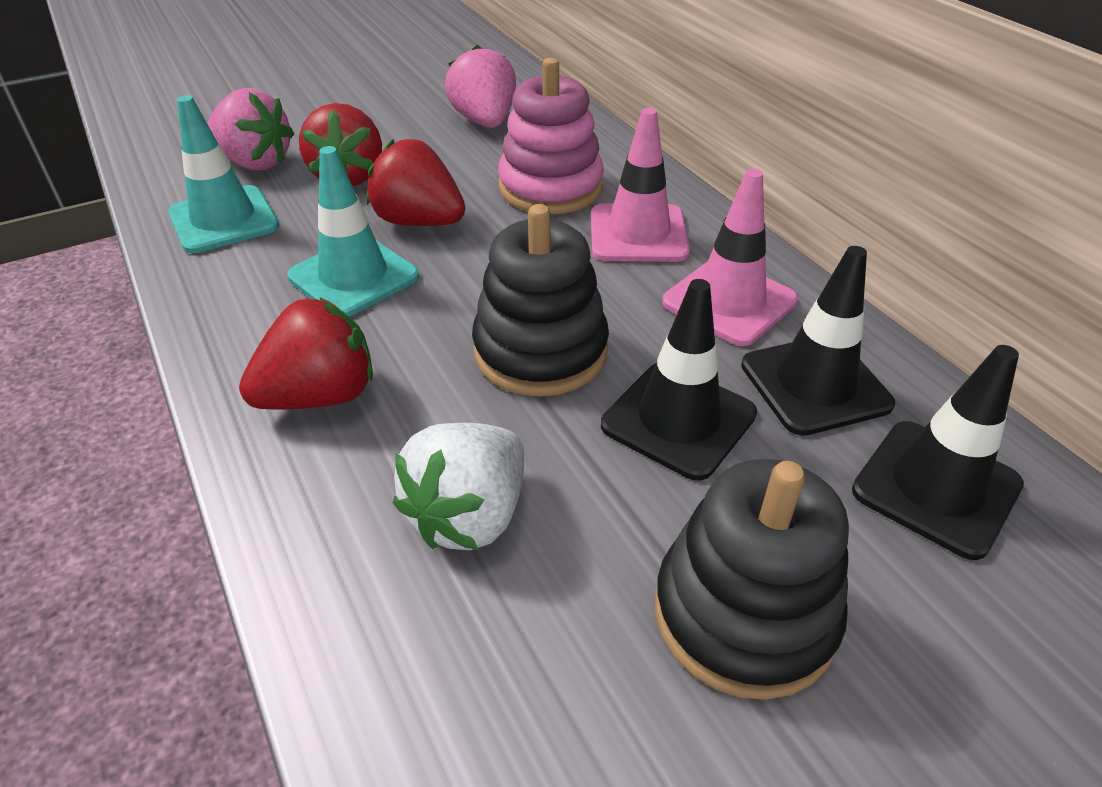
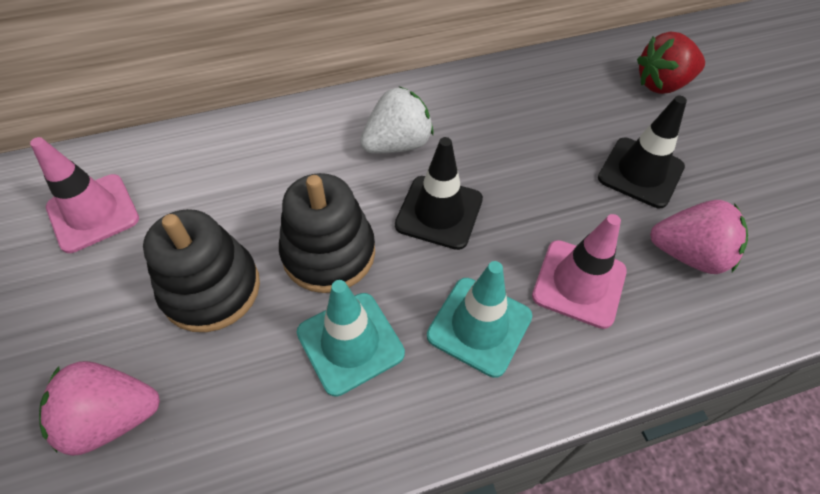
black traffic cone: [601,279,757,480] [741,246,895,436] [852,345,1024,560] = 3 -> [395,137,483,250] [598,96,687,208] = 2
pink stacking toy: [498,58,604,214] = 1 -> none = 0
red strawberry: [239,297,373,409] [299,103,382,186] [367,139,465,226] = 3 -> [637,32,705,94] = 1

